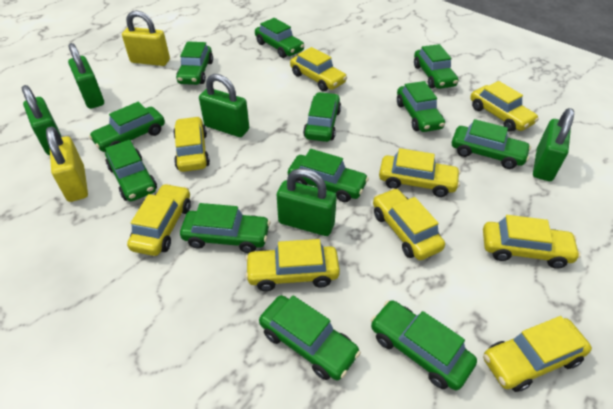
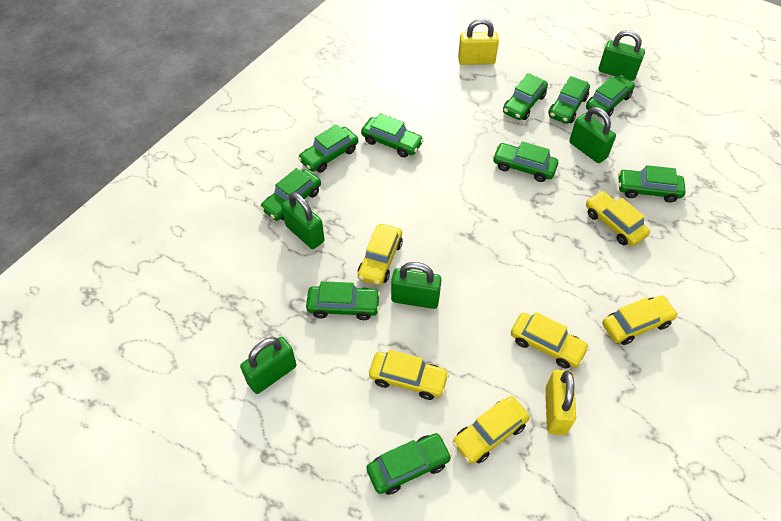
green car: [89,102,165,152] [105,140,157,201] [176,41,213,85] [180,203,270,253] [255,18,305,58] [259,295,361,380] [288,149,369,202] [303,92,341,142] [370,300,477,390] [397,81,445,132] [414,44,459,89] [452,119,531,169] = 12 -> [260,168,321,221] [298,124,358,173] [306,281,380,320] [361,113,424,158] [366,433,452,495] [493,142,558,182] [503,73,548,120] [548,76,590,124] [586,75,635,118] [618,165,686,203] = 10
yellow car: [127,184,191,256] [173,117,210,172] [245,239,340,291] [290,47,347,92] [373,188,445,260] [379,148,461,197] [470,81,539,132] [483,215,581,268] [483,316,592,392] = 9 -> [358,224,403,286] [369,350,449,400] [452,396,530,464] [511,312,589,369] [586,191,650,246] [602,295,678,345] = 6

